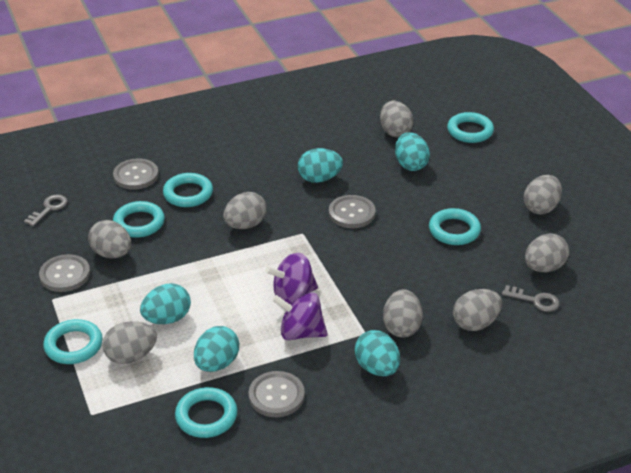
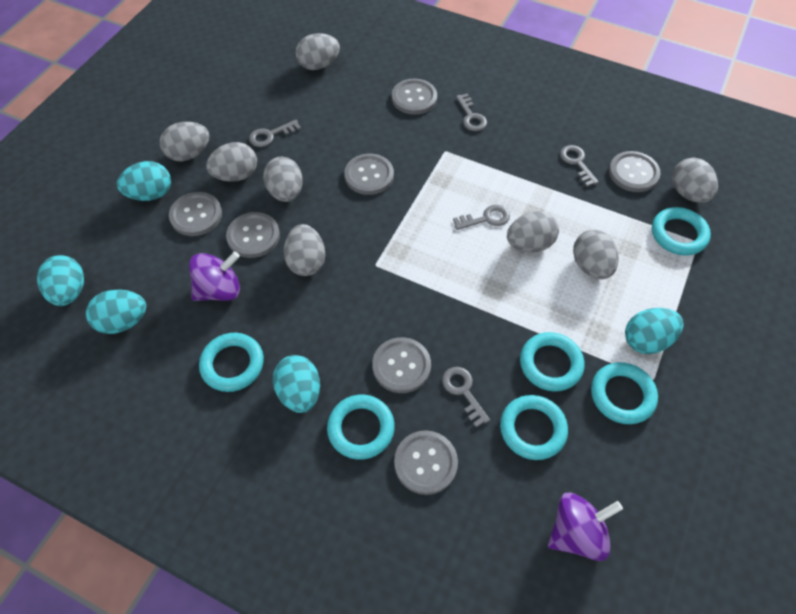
grey button: [39,254,90,292] [113,159,159,190] [248,371,305,417] [329,195,375,228] = 4 -> [169,192,222,236] [226,212,280,258] [344,153,394,195] [372,337,431,393] [392,79,437,115] [394,430,458,495] [609,151,660,192] = 7
grey key: [24,194,68,226] [502,285,559,312] = 2 -> [249,120,301,147] [442,367,490,427] [453,205,510,230] [456,94,487,131] [560,145,599,186] = 5

